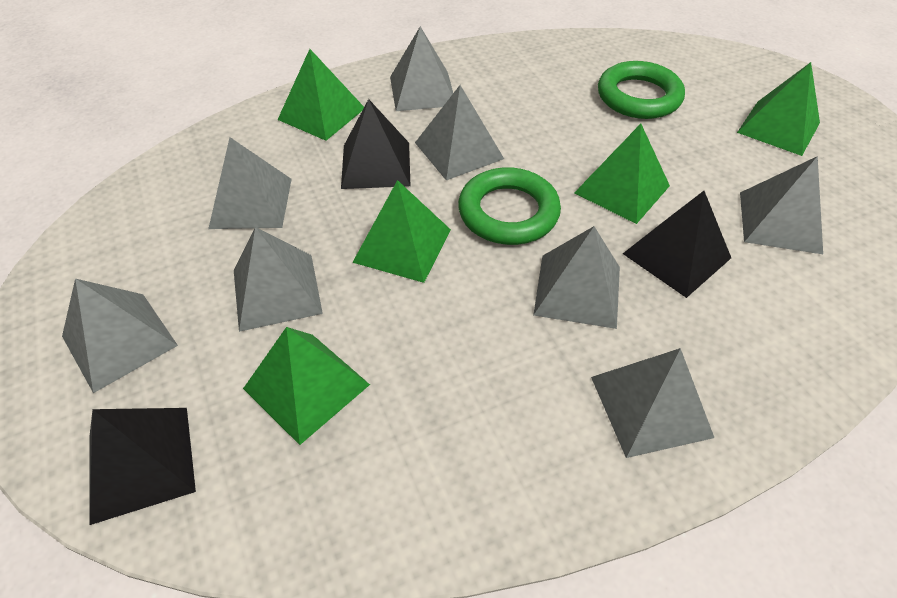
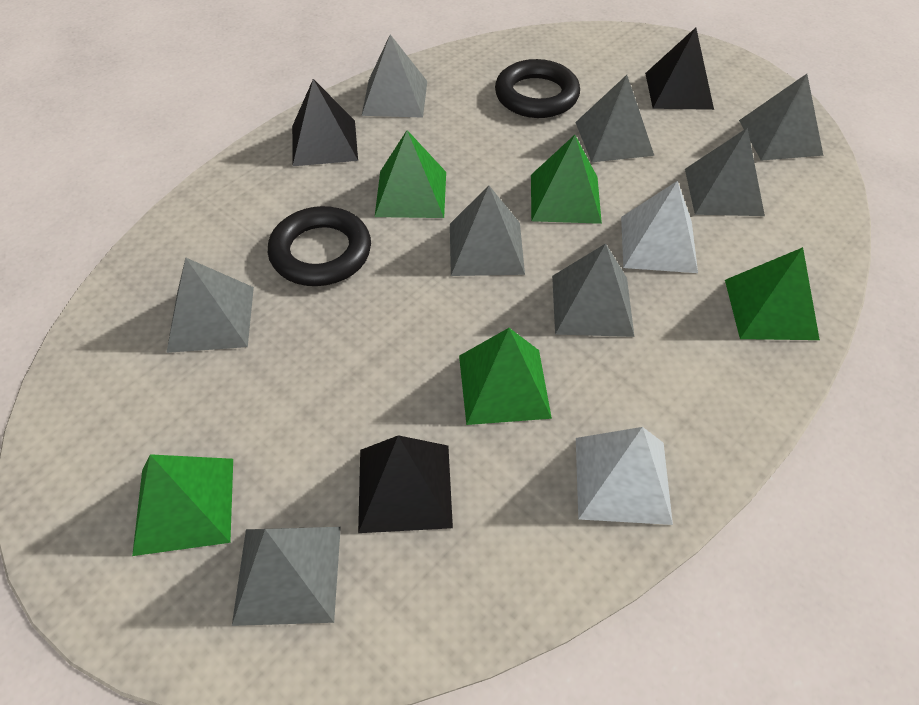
black ring: none = 0 -> [268,206,371,286] [495,59,580,118] = 2
green ring: [458,167,561,245] [598,61,685,119] = 2 -> none = 0
white pyramid: none = 0 -> [576,427,673,525] [621,181,698,273] = 2

